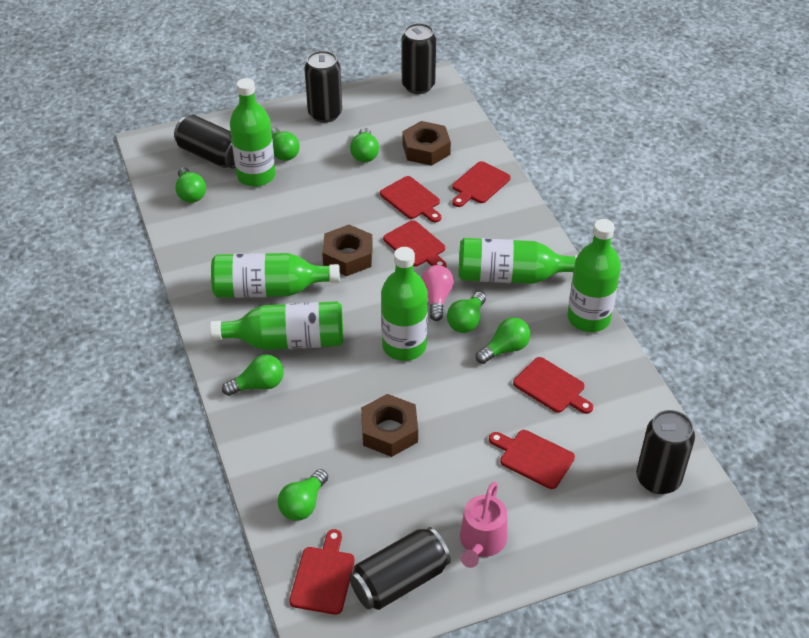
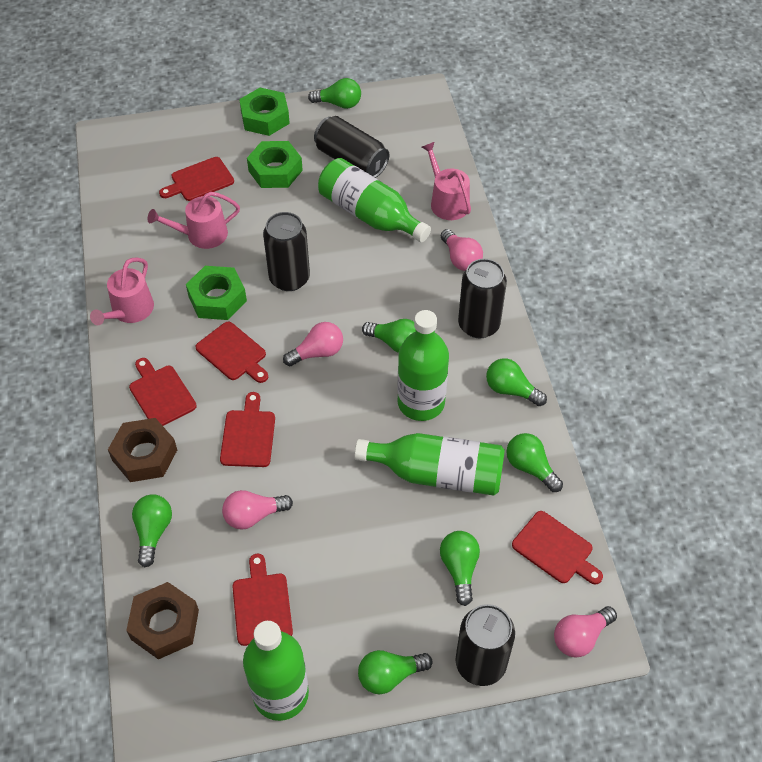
black can: [174,115,235,168] [305,51,342,123] [349,527,451,610] [402,23,436,94] [636,410,695,494] = 5 -> [263,212,310,291] [314,116,389,178] [456,604,515,686] [458,259,507,339] = 4
brown nut: [322,225,373,276] [361,394,418,457] [402,121,451,166] = 3 -> [108,418,177,482] [126,582,199,659] = 2
green bottle: [210,301,344,350] [211,253,340,298] [230,78,275,187] [381,247,428,361] [459,238,578,284] [567,219,621,332] = 6 -> [243,621,309,721] [318,158,431,243] [355,433,505,496] [397,310,449,421] = 4
green nut: none = 0 -> [186,266,247,320] [239,88,290,136] [247,141,303,188] = 3
pink light bulb: [422,265,454,321] = 1 -> [222,490,293,530] [283,322,343,366] [441,229,483,271] [554,606,617,657] = 4
pink watering can: [460,482,507,568] = 1 -> [90,257,154,325] [148,192,240,249] [422,142,471,220] = 3

